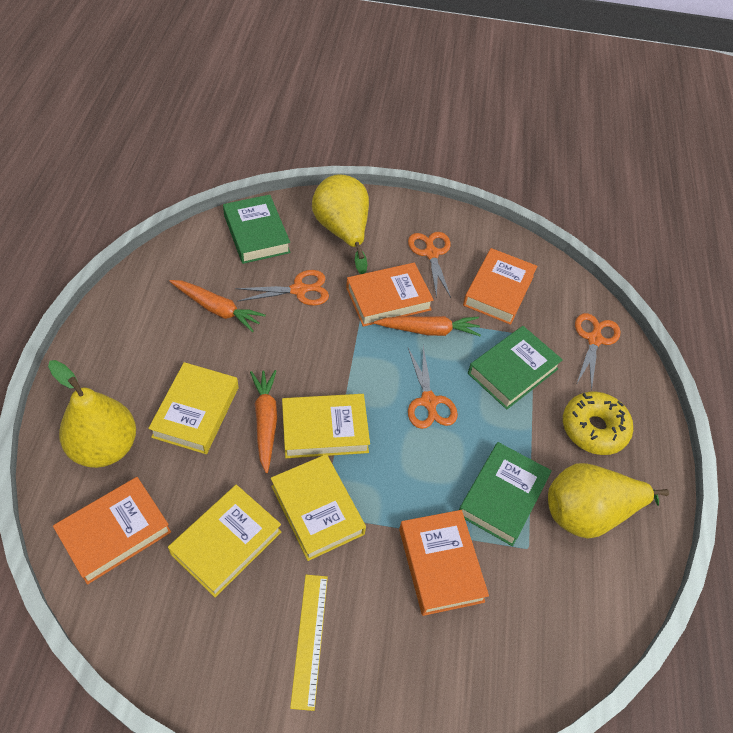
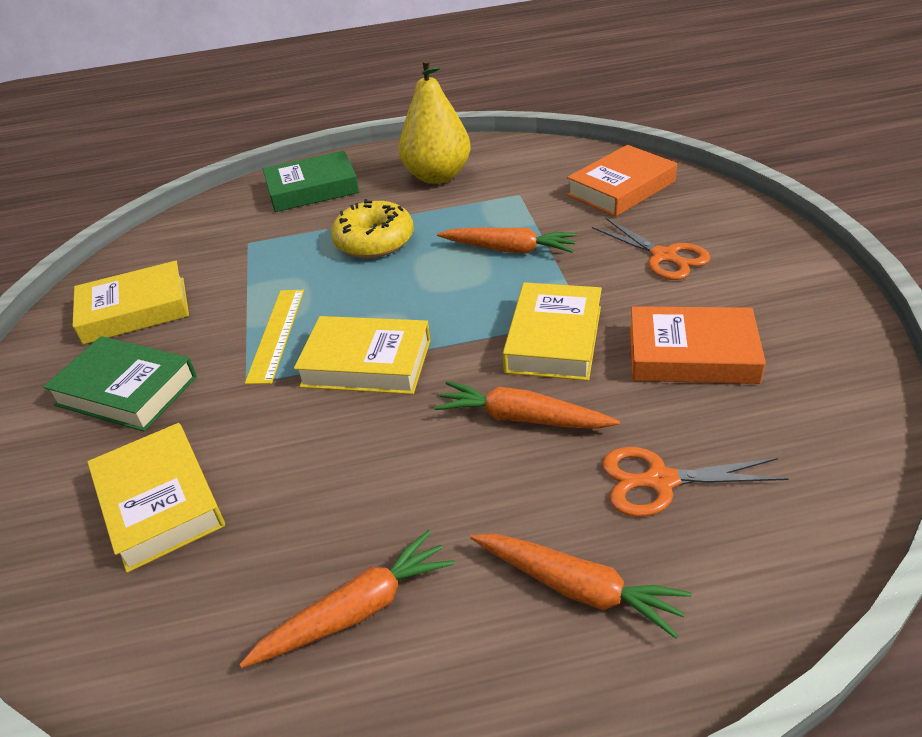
green book: [223,195,291,264] [459,442,552,546] [468,326,563,409] = 3 -> [43,336,197,432] [263,151,359,212] = 2
orange book: [53,477,171,585] [346,263,434,327] [399,510,489,616] [463,248,537,325] = 4 -> [567,145,677,217] [630,306,766,384] = 2
orange carrot: [169,280,266,332] [250,370,277,473] [374,316,481,336] = 3 -> [239,530,455,668] [434,381,620,429] [437,227,577,254] [470,534,692,638] = 4
orange scissors: [235,270,329,306] [408,232,451,298] [408,346,458,429] [575,313,621,391] = 4 -> [592,218,710,280] [602,447,789,517] = 2
yellow pear: [48,360,136,468] [312,175,369,274] [548,463,669,539] = 3 -> [399,58,471,184] = 1

